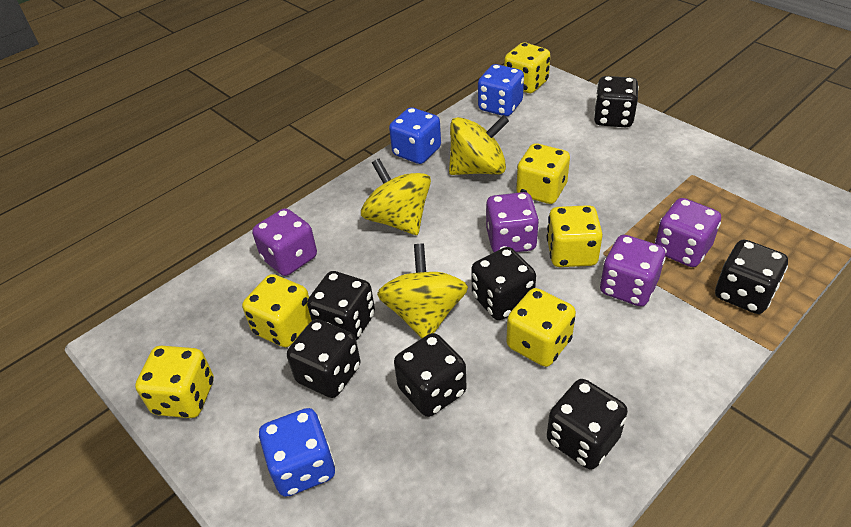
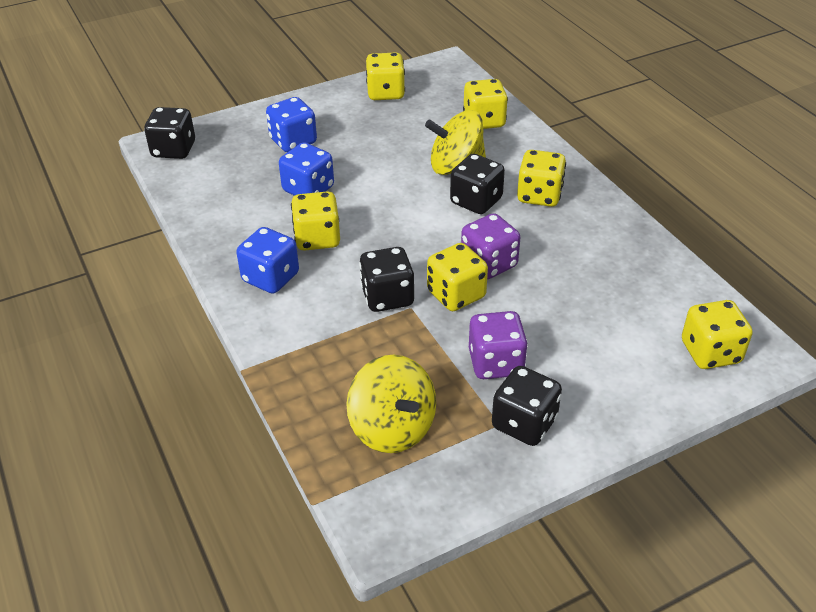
black dice: [287,319,361,398] [307,271,375,341] [394,333,467,417] [471,247,536,320] [547,379,628,470] [594,76,639,127] [715,240,788,314] = 7 -> [144,107,195,159] [359,247,414,312] [450,154,505,214] [492,366,562,446] = 4
purple dice: [252,208,317,276] [486,192,539,252] [600,235,666,307] [655,198,721,267] = 4 -> [461,213,520,279] [469,311,528,379] = 2
yellow spinning top: [361,159,431,235] [377,244,468,338] [449,115,509,175] = 3 -> [346,355,436,453] [425,110,486,175] = 2

